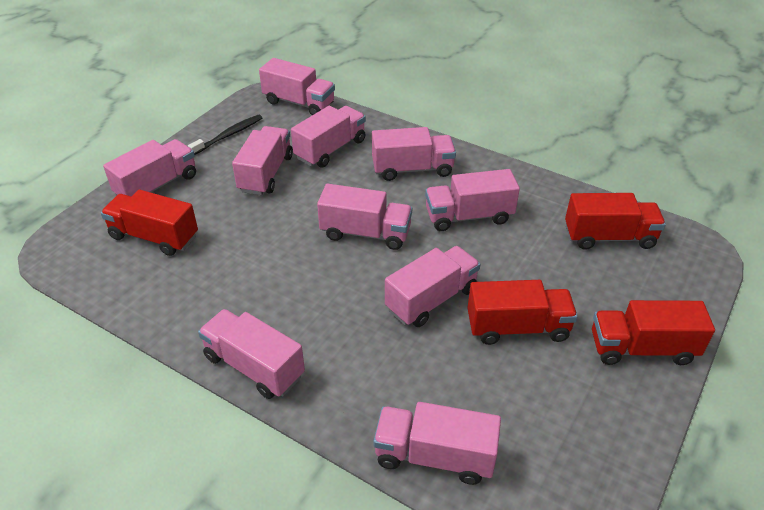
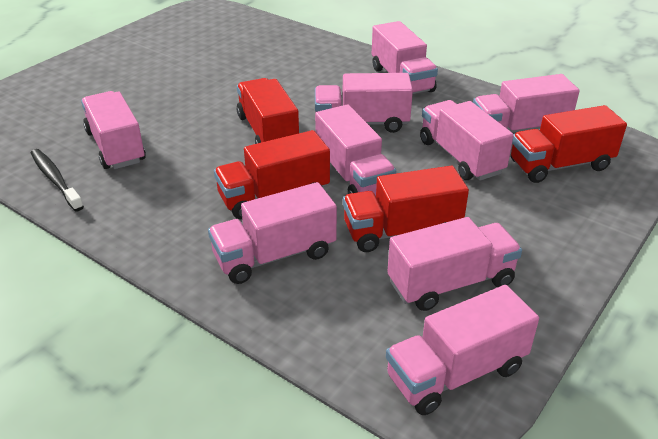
pink truck: [103,139,196,196] [198,309,305,399] [232,126,293,195] [259,58,335,115] [291,106,366,168] [317,184,412,250] [372,127,456,181] [373,402,501,485] [385,246,481,327] [425,169,520,231] = 10 -> [81,91,146,169] [208,182,337,284] [315,73,413,133] [315,104,396,196] [372,21,438,94] [386,285,539,415] [387,217,522,311] [420,100,514,181] [473,74,580,133] = 9

